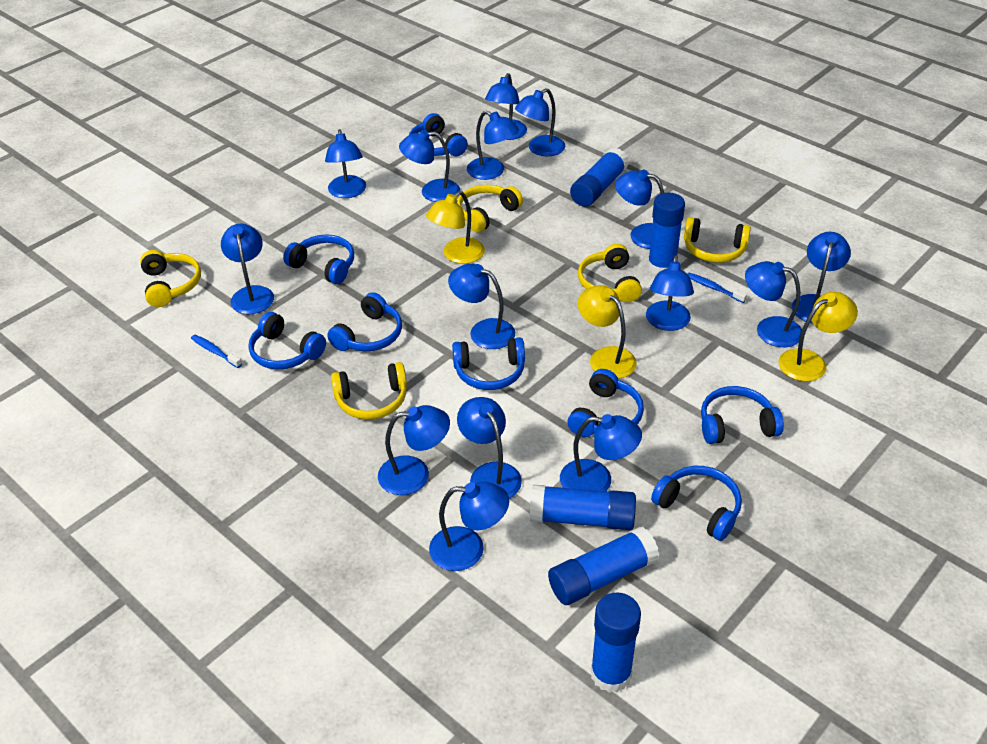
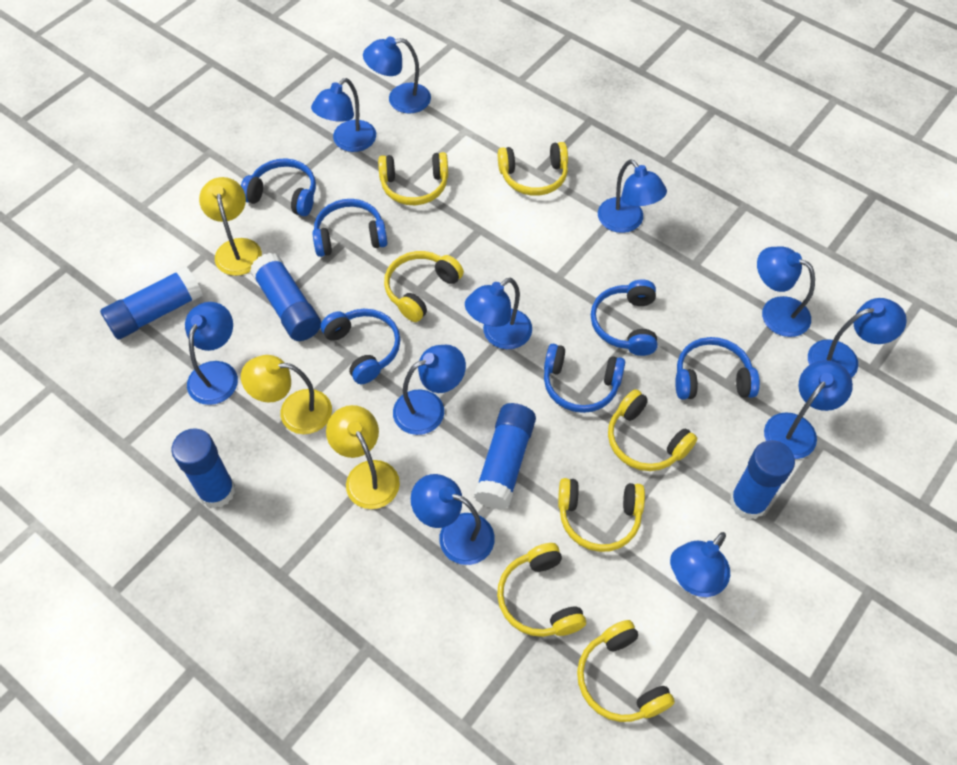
blue headphones: [248,312,326,370] [283,234,354,284] [327,292,402,352] [409,113,468,156] [452,337,525,390] [568,369,644,437] [651,466,742,541] [701,386,784,444] = 8 -> [241,158,316,216] [312,199,387,257] [320,309,400,384] [544,344,625,413] [591,279,657,356] [675,337,760,400] = 6
blue lamp: [221,224,274,314] [325,129,366,198] [378,405,450,495] [399,130,460,202] [429,481,509,571] [448,263,515,349] [457,397,522,499] [467,110,519,180] [485,73,527,140] [515,88,565,156] [560,414,642,491] [615,169,664,249] [646,255,694,331] [745,261,802,347] [792,232,851,324] = 15 -> [185,302,238,405] [311,78,376,152] [363,37,431,113] [393,345,466,435] [411,474,495,565] [465,278,532,349] [598,159,667,233] [670,532,730,597] [757,247,815,337] [764,360,853,459] [808,298,907,378] = 11
blue toothbrush: [191,335,242,368] [687,273,747,303] = 2 -> none = 0
yellow headphones: [140,250,201,307] [331,362,407,420] [457,185,523,233] [578,244,642,302] [684,217,751,263] = 5 -> [378,152,448,205] [384,251,464,322] [497,543,586,637] [498,142,568,196] [558,478,645,552] [577,620,675,722] [608,389,697,471] = 7

